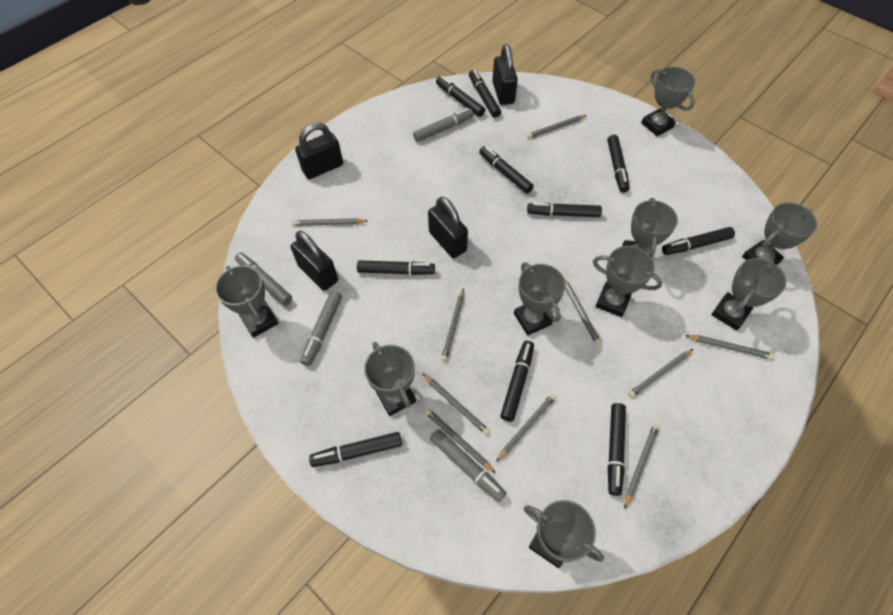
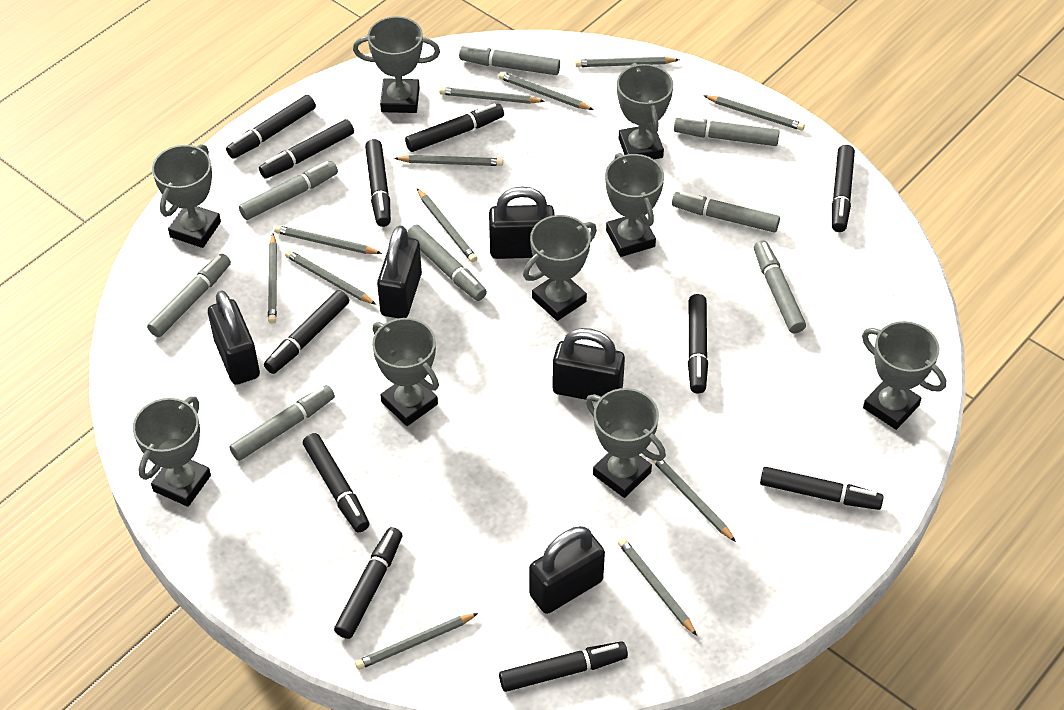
black marker: [309,432,402,467] [357,260,435,275] [436,76,485,117] [469,70,501,118] [479,146,534,194] [500,341,534,422] [527,203,602,217] [607,135,629,193] [608,403,626,496] [662,227,735,255] = 10 -> [226,95,316,159] [259,119,354,179] [264,290,349,374] [303,433,369,532] [334,527,403,639] [365,139,391,227] [405,103,504,152] [499,641,628,692] [688,294,708,393] [760,467,884,510] [832,145,855,232] = 11
black padlock: [291,231,338,291] [295,123,343,179] [428,197,468,258] [492,44,518,105] = 4 -> [208,290,260,385] [377,225,422,318] [489,186,555,259] [529,526,605,614] [552,328,625,402] = 5
grey marker: [235,252,292,306] [300,291,342,366] [413,108,474,142] [430,429,506,502] = 4 -> [147,254,231,337] [229,385,335,461] [239,161,338,220] [407,225,487,301] [459,45,560,75] [672,192,780,232] [674,117,780,146] [754,241,806,333] = 8
grey pencil: [291,218,367,226] [422,373,490,435] [425,408,496,473] [441,288,464,361] [496,393,556,462] [528,115,587,138] [564,278,601,345] [624,423,660,509] [628,349,693,398] [685,335,774,359] = 10 -> [268,233,277,324] [274,225,382,254] [285,250,376,305] [355,613,478,670] [394,155,503,166] [417,188,477,262] [439,87,545,104] [499,72,594,110] [575,57,679,67] [618,538,697,636] [652,454,736,542] [703,95,805,131] = 12

